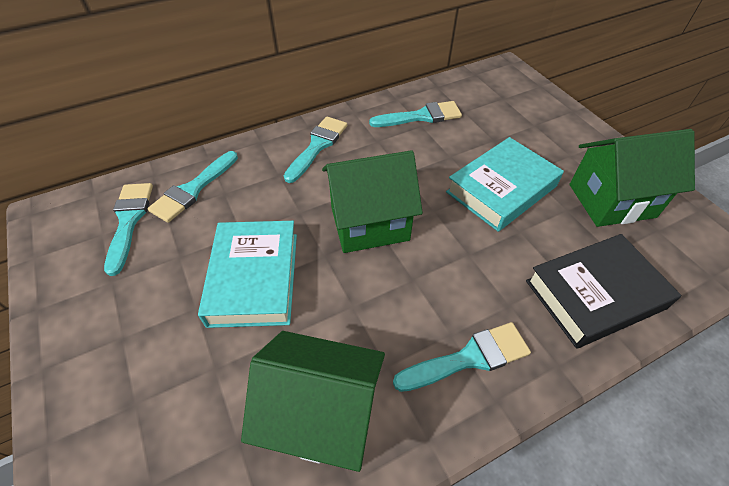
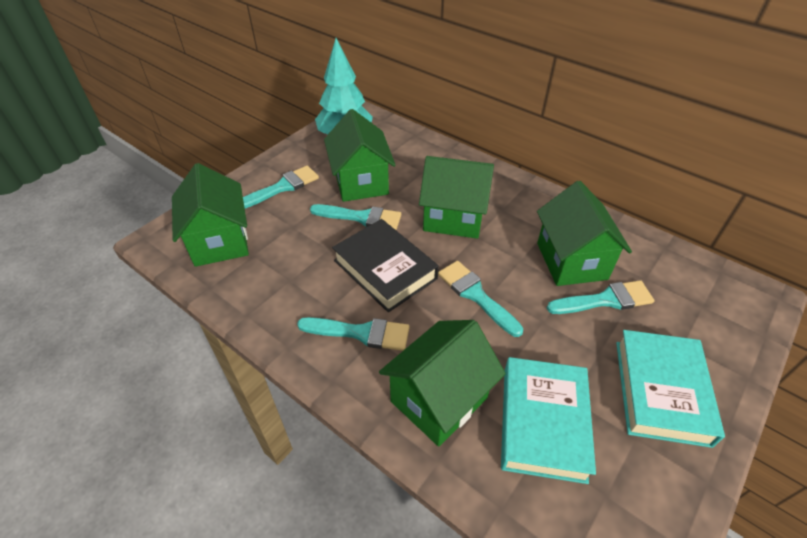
green house: [241,331,385,472] [322,150,423,253] [569,129,695,227] = 3 -> [172,163,249,267] [324,109,396,202] [379,320,506,447] [419,156,494,239] [537,181,632,286] = 5
turquoise tree: none = 0 -> [315,38,373,135] = 1

